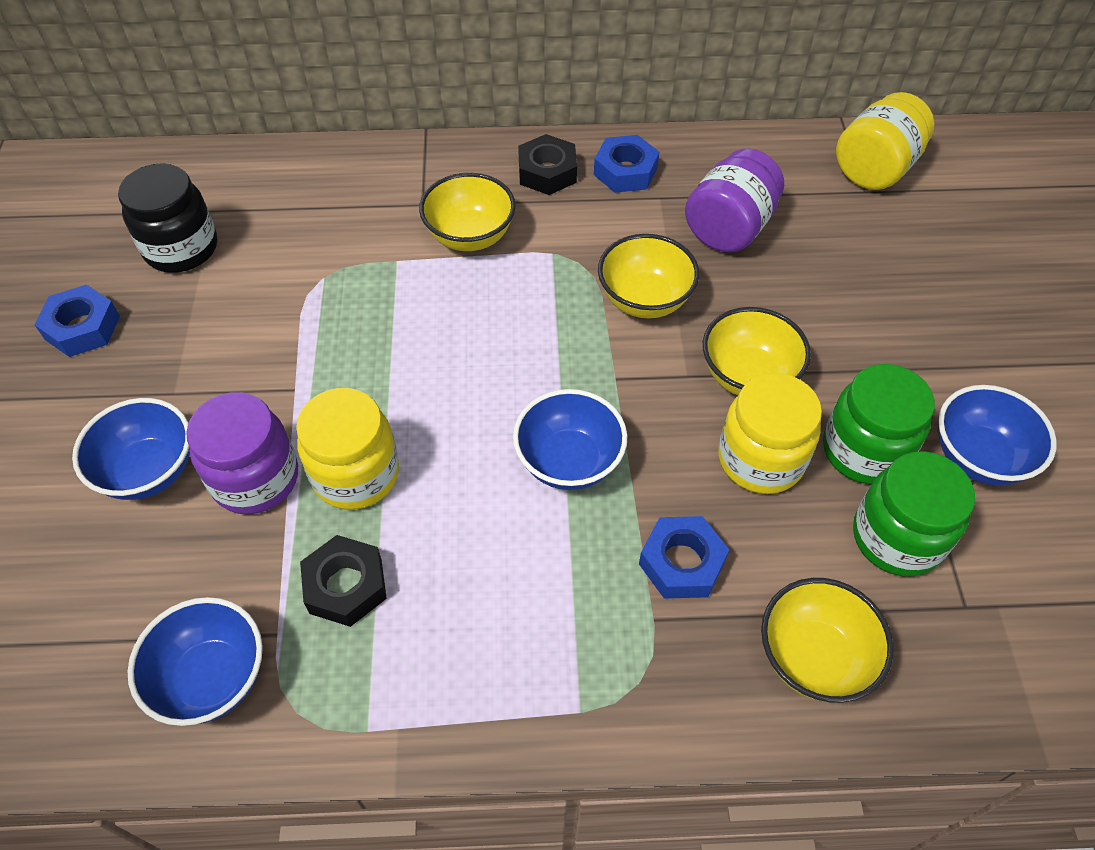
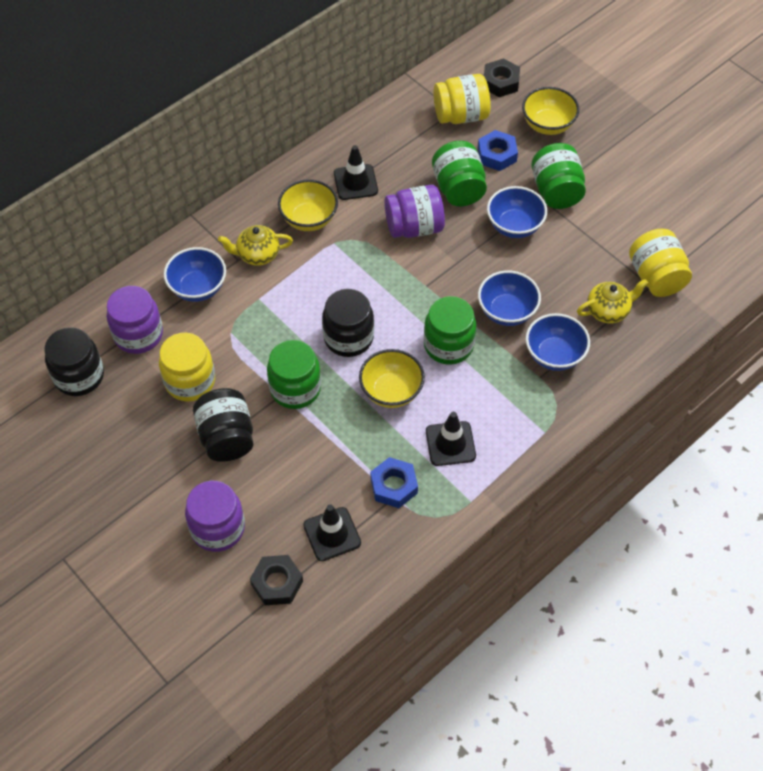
black jar: [118,163,217,273] = 1 -> [44,327,104,396] [193,388,253,462] [322,289,374,357] = 3
black traffic cone: none = 0 -> [303,504,361,561] [334,145,378,200] [426,412,476,466] = 3
blue nut: [34,285,120,357] [594,135,659,193] [639,516,729,599] = 3 -> [370,457,418,508] [478,130,518,171] = 2
green jar: [823,364,935,484] [853,451,975,577] = 2 -> [267,340,321,409] [424,296,476,365] [432,141,487,206] [531,143,586,209] = 4
purple jar: [186,392,298,514] [685,148,784,252] = 2 -> [107,286,163,354] [185,481,245,552] [384,185,445,238] = 3
yellow bowl: [419,173,515,251] [598,234,699,318] [703,307,811,396] [761,578,894,703] = 4 -> [278,179,338,231] [359,349,425,408] [522,87,579,135] = 3
yellow teapot: none = 0 -> [218,225,293,266] [577,279,648,323] = 2

